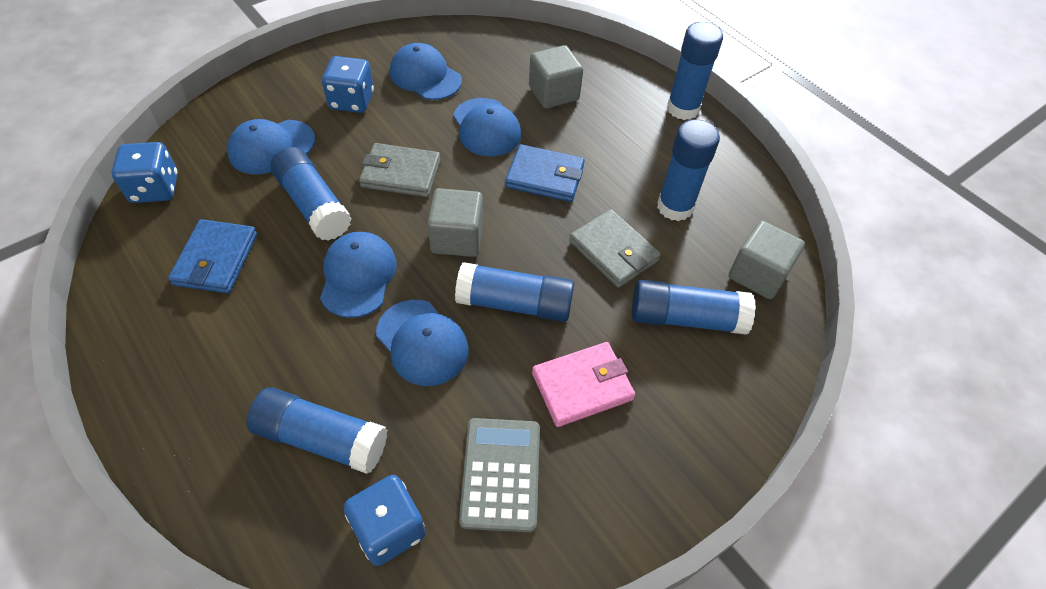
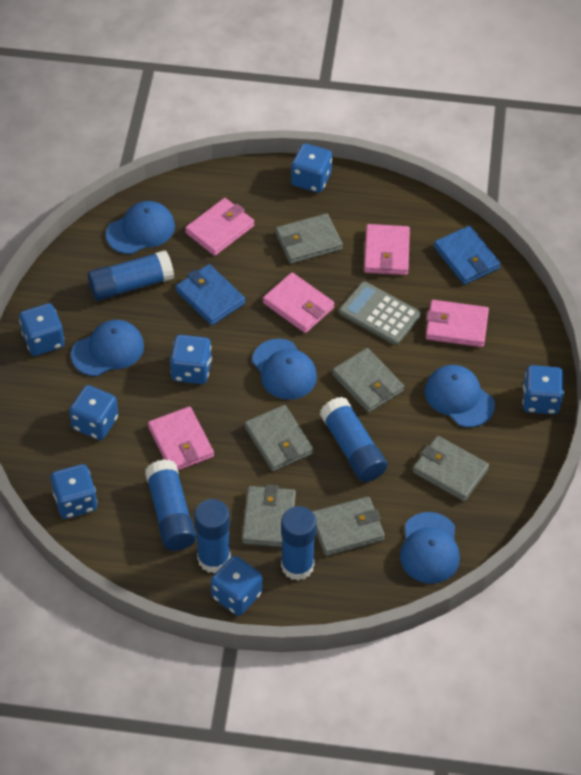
blue dice: [111,142,178,203] [322,56,374,113] [344,475,426,566] = 3 -> [19,303,65,356] [50,464,97,519] [69,385,118,440] [170,335,212,384] [211,556,262,616] [291,143,332,193] [522,365,564,414] = 7
blue glue stick: [247,387,387,474] [270,147,351,241] [455,262,574,322] [632,280,756,335] [657,120,720,221] [667,22,723,120] = 6 -> [88,250,174,301] [145,459,196,551] [194,499,231,573] [281,506,317,581] [320,397,387,482] = 5
grey cube: [427,188,483,257] [529,45,583,109] [729,221,805,299] = 3 -> none = 0
grey wallet: [359,143,441,197] [569,209,661,288] = 2 -> [242,484,296,547] [245,405,314,472] [276,213,343,264] [312,497,385,556] [332,348,404,413] [413,436,489,501] = 6
pink wallet: [532,342,635,427] = 1 -> [148,407,214,471] [185,198,254,256] [263,273,334,333] [364,224,410,275] [426,300,489,347] = 5

